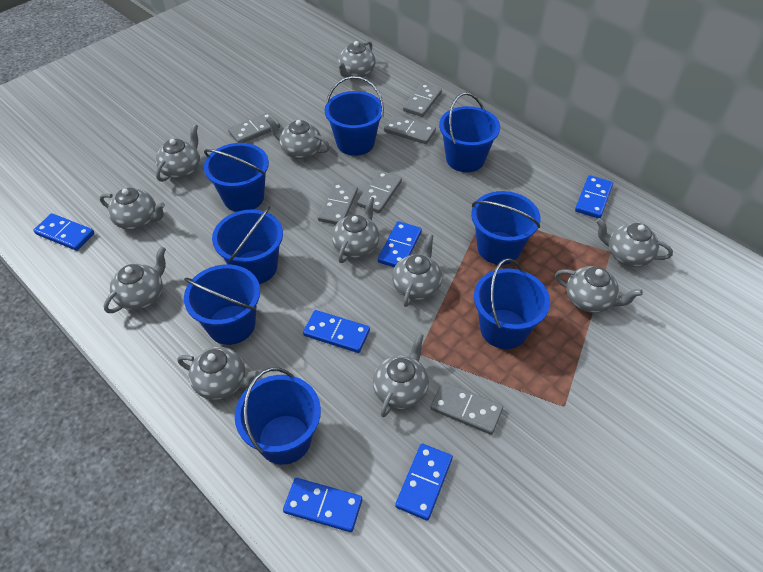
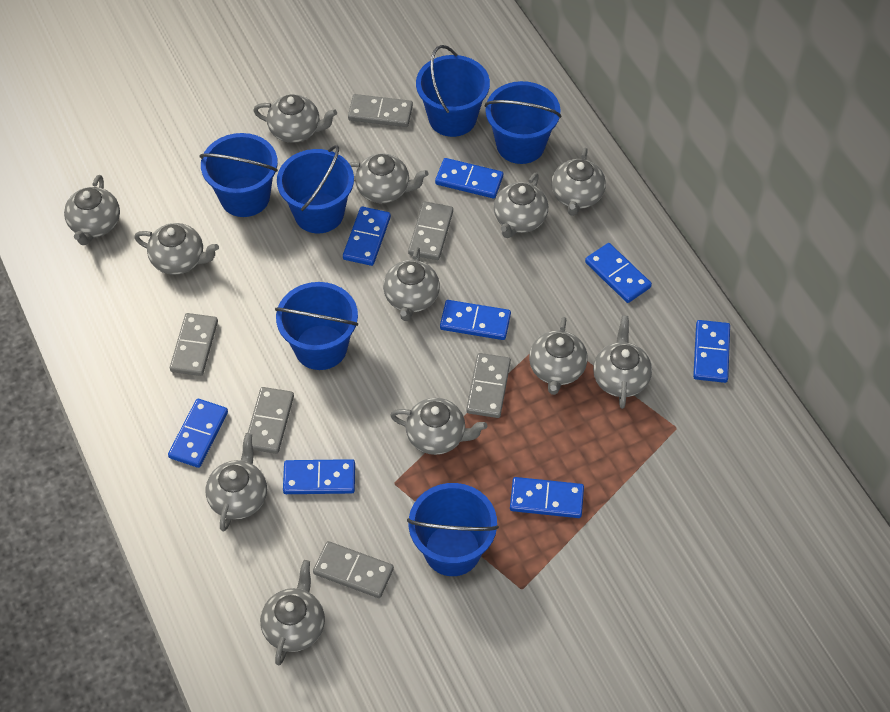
blue bucket: [184,265,260,345] [204,143,269,212] [212,206,283,284] [235,368,321,465] [325,76,384,156] [439,92,500,172] [471,191,541,265] [474,258,550,349] = 8 -> [199,133,278,217] [275,282,358,370] [277,145,354,233] [407,483,499,576] [416,45,490,137] [485,81,561,164] = 6
blue domino: [34,213,94,251] [283,478,362,532] [303,310,370,353] [378,221,422,267] [395,444,453,521] [575,175,613,218] = 6 -> [168,399,228,468] [283,459,355,494] [343,207,391,266] [435,158,503,198] [440,300,511,340] [510,477,584,518] [585,243,652,303] [693,320,730,383] = 8
grey teapot: [100,188,165,230] [104,247,166,313] [156,124,200,182] [177,347,260,400] [266,117,330,159] [332,196,379,263] [337,41,375,78] [373,333,429,417] [392,234,442,307] [555,266,643,313] [596,218,673,267] = 11 -> [64,175,120,245] [134,223,219,275] [205,433,267,531] [253,95,337,143] [260,560,325,665] [349,153,429,203] [383,247,440,321] [390,398,487,455] [494,173,548,238] [529,317,587,395] [551,148,606,216] [593,316,652,409] = 12

